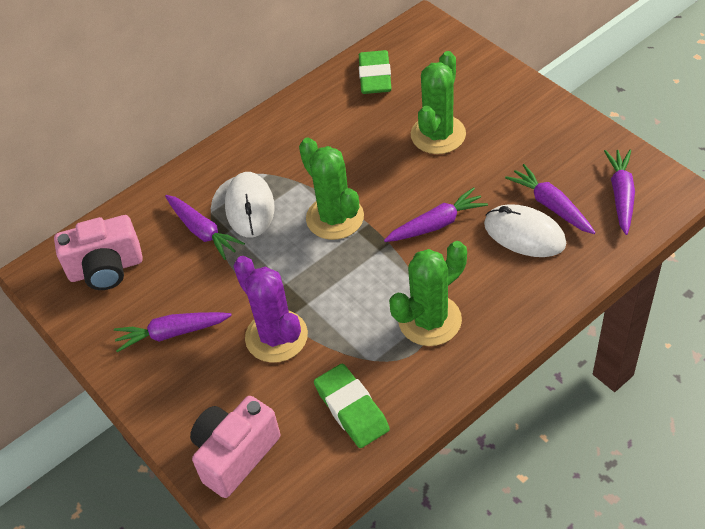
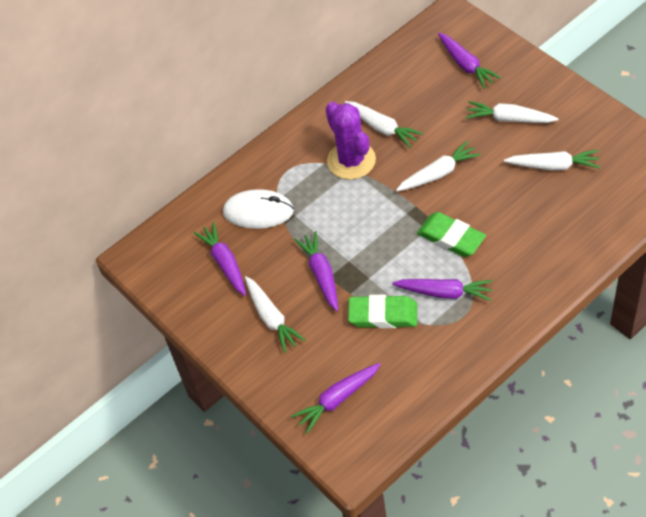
green cactus: [299,137,364,240] [389,241,467,346] [411,51,466,154] = 3 -> none = 0
pink camera: [54,215,143,290] [190,396,280,498] = 2 -> none = 0
white carrot: none = 0 -> [245,276,305,353] [345,101,423,148] [396,140,481,191] [466,101,559,123] [504,150,600,170] = 5
white mouse: [225,172,275,237] [484,204,566,257] = 2 -> [223,189,294,229] = 1

